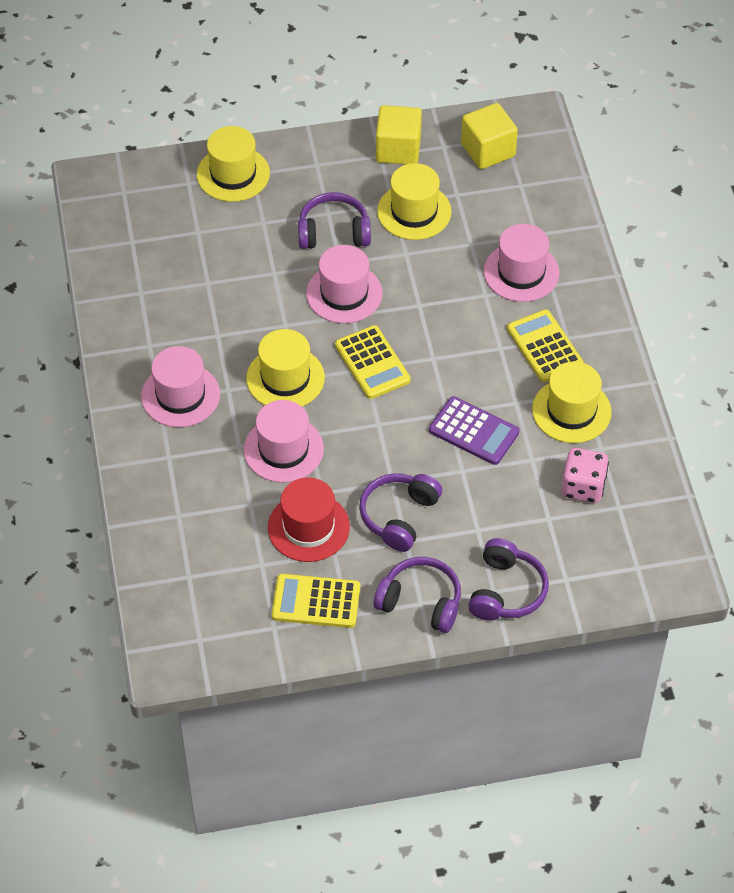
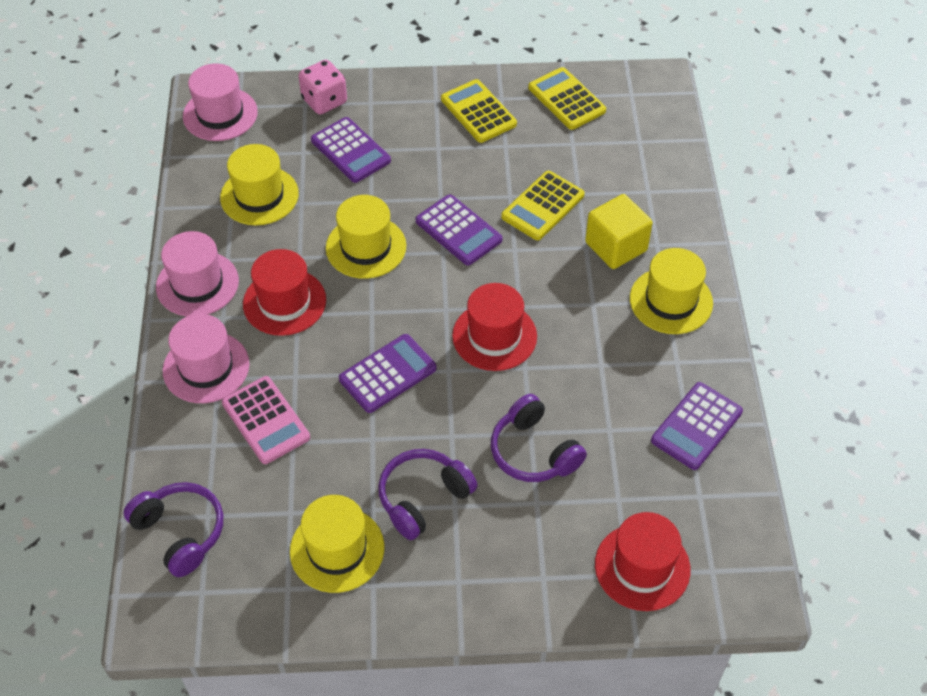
pink calculator: none = 0 -> [222,376,310,464] = 1
pink hat: [141,346,220,427] [244,400,324,483] [306,245,383,323] [484,224,560,302] = 4 -> [156,231,239,316] [163,314,249,403] [183,63,258,141] = 3
purple calculator: [429,396,519,465] = 1 -> [311,117,391,183] [339,334,437,413] [416,194,502,265] [651,382,743,470] = 4
purple headphones: [298,192,371,249] [359,473,442,552] [374,557,461,633] [468,538,549,621] = 4 -> [124,482,223,577] [378,449,478,540] [491,394,587,482] = 3
red hat: [268,478,350,562] = 1 -> [243,249,326,336] [452,283,537,371] [595,512,691,611] = 3
yellow cube: [376,105,422,164] [461,103,518,169] = 2 -> [585,194,653,269] = 1

